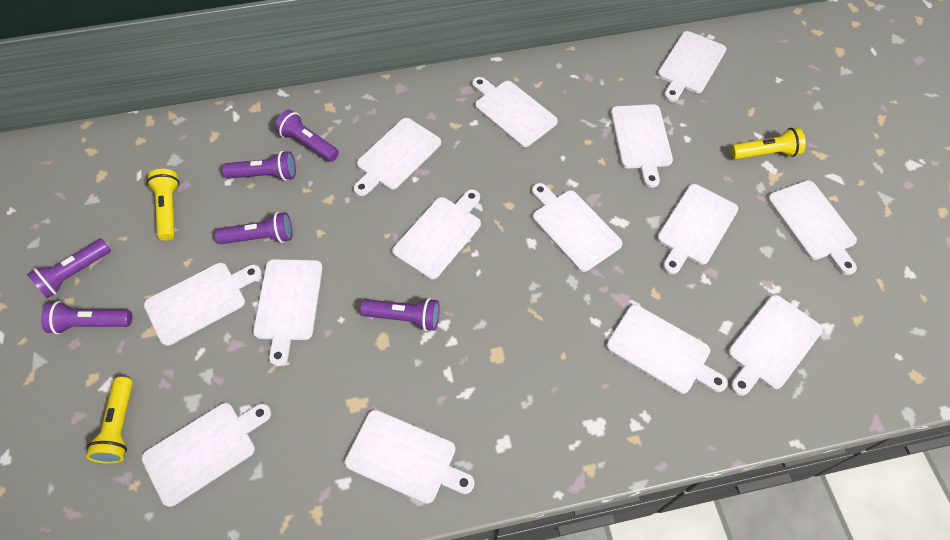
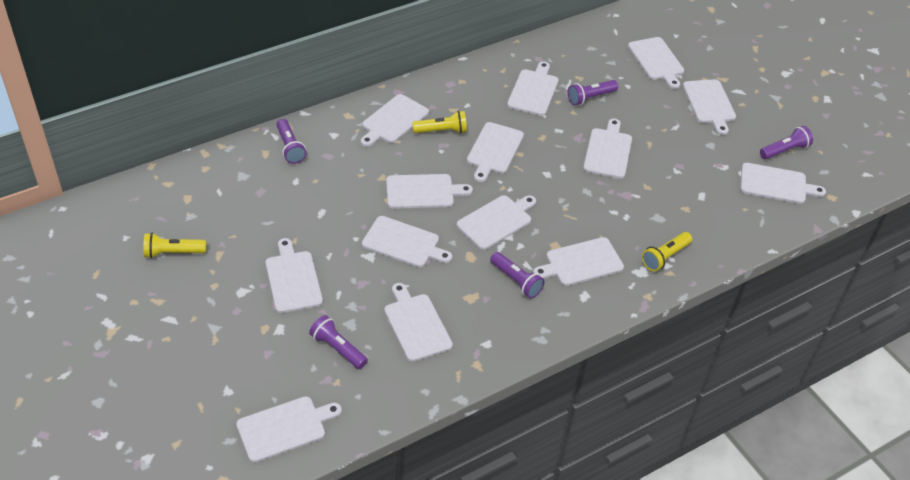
purple flashlight: [27,239,111,298] [41,301,132,334] [215,212,293,244] [222,151,296,181] [275,110,339,162] [360,298,440,331] = 6 -> [277,119,306,164] [309,315,368,369] [490,252,545,298] [568,80,618,105] [760,126,813,159] = 5

